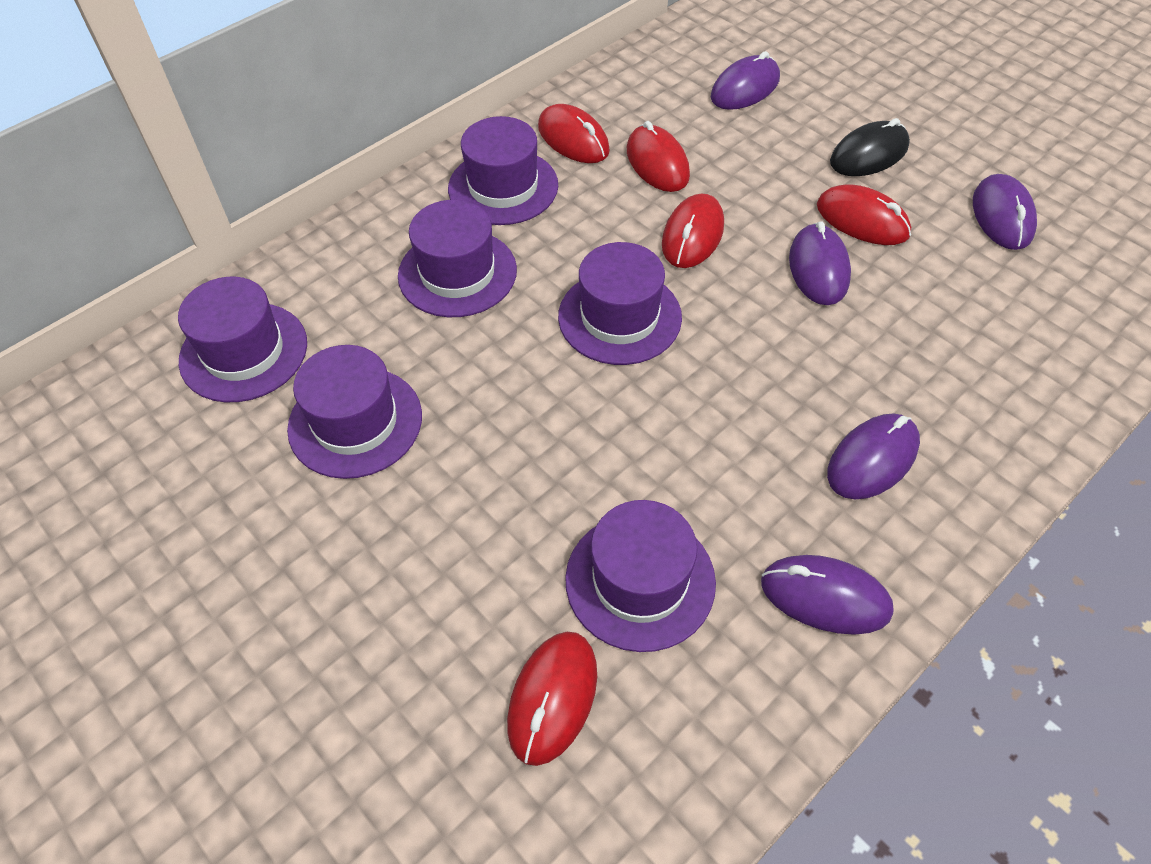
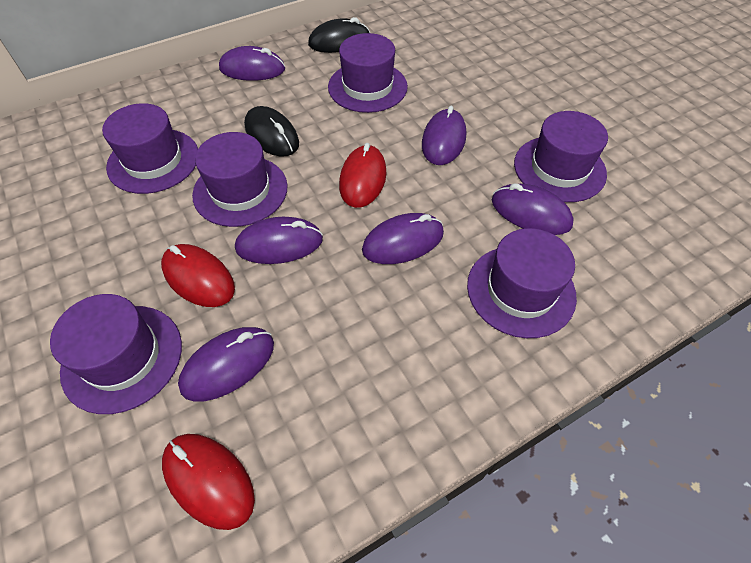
black mouse: [830,118,910,176] = 1 -> [244,106,299,157] [308,17,370,53] = 2
purple mouse: [711,51,780,110] [761,555,894,635] [789,221,851,305] [827,413,920,499] [973,174,1037,250] = 5 -> [178,327,274,402] [219,46,285,81] [235,217,323,264] [362,213,444,264] [422,106,466,165] [492,183,574,235] = 6
red mouse: [507,632,597,766] [538,104,610,163] [627,121,690,192] [662,193,724,268] [817,184,911,245] = 5 -> [161,244,235,307] [162,434,255,530] [339,143,387,208] = 3

